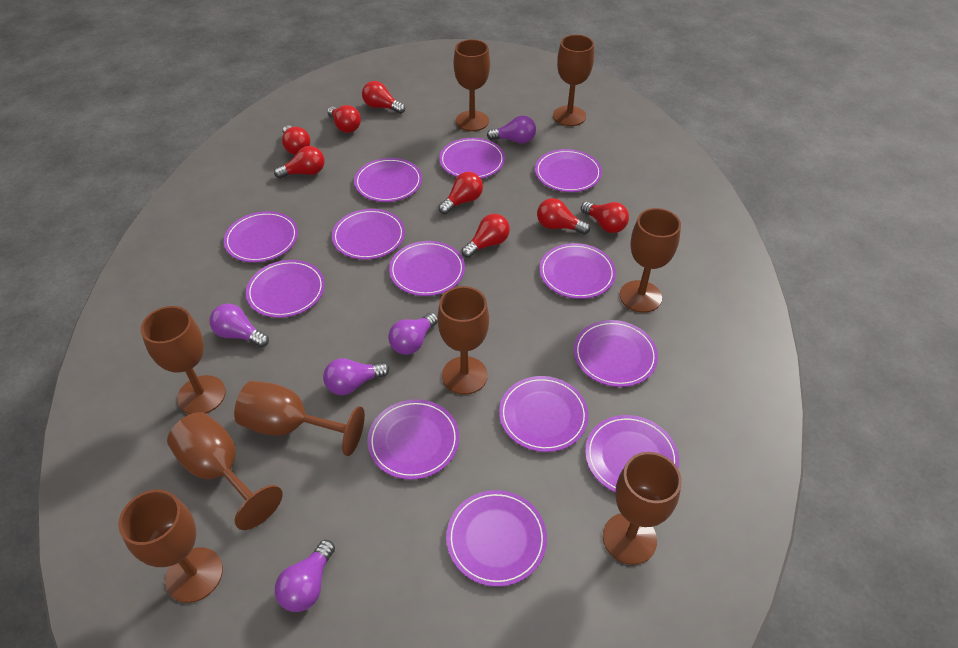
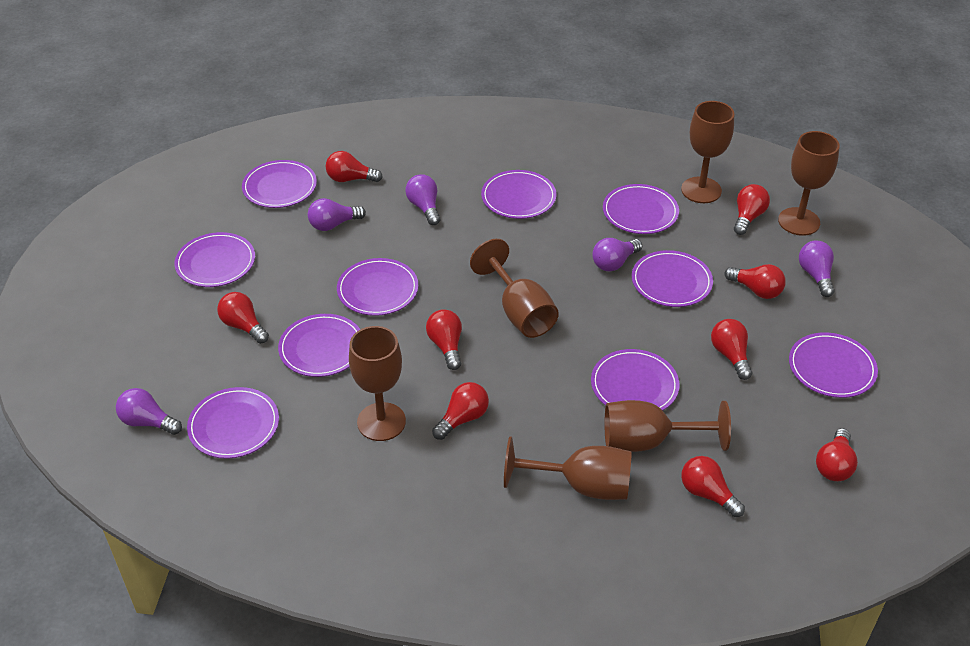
brown goblet: [118,490,223,603] [141,306,226,414] [167,412,283,530] [234,381,365,456] [437,286,489,395] [454,39,490,131] [553,35,594,126] [603,452,682,565] [620,208,681,313] = 9 -> [349,326,406,441] [470,239,559,338] [504,436,632,500] [605,400,731,452] [681,101,734,203] [778,131,840,236] = 6
purple plate: [224,211,298,262] [246,260,325,318] [332,209,405,260] [354,158,422,202] [367,399,459,480] [389,241,465,296] [439,138,505,179] [446,490,547,587] [499,376,589,452] [535,149,602,192] [539,243,616,299] [574,320,658,387] [585,415,679,492] = 13 -> [175,232,255,287] [187,387,279,459] [242,160,317,208] [278,314,360,377] [337,258,418,316] [481,170,556,219] [591,349,680,411] [603,184,679,234] [632,250,713,307] [789,332,878,398] = 10
red light bulb: [274,146,325,179] [282,125,310,155] [327,105,361,133] [362,81,405,114] [438,172,483,214] [462,214,510,258] [537,198,590,235] [581,202,629,233] = 8 -> [217,292,269,344] [326,151,383,182] [426,309,462,370] [432,382,489,440] [681,456,745,517] [711,319,752,380] [725,264,786,299] [734,184,770,235] [816,428,858,481] = 9

